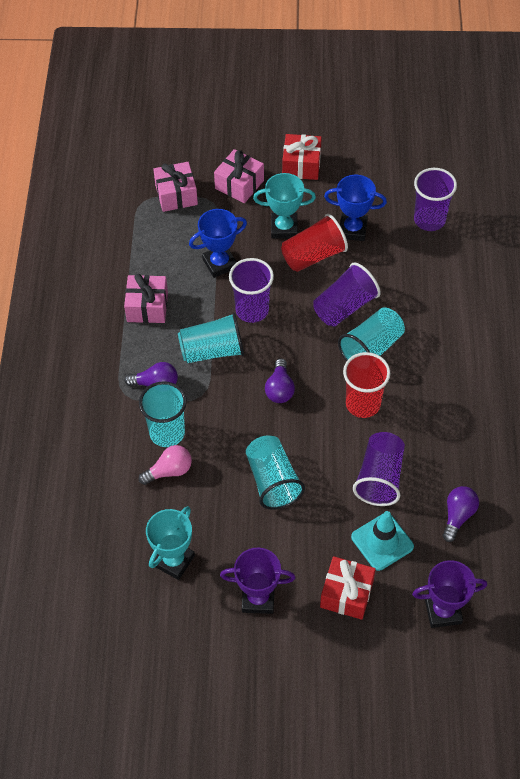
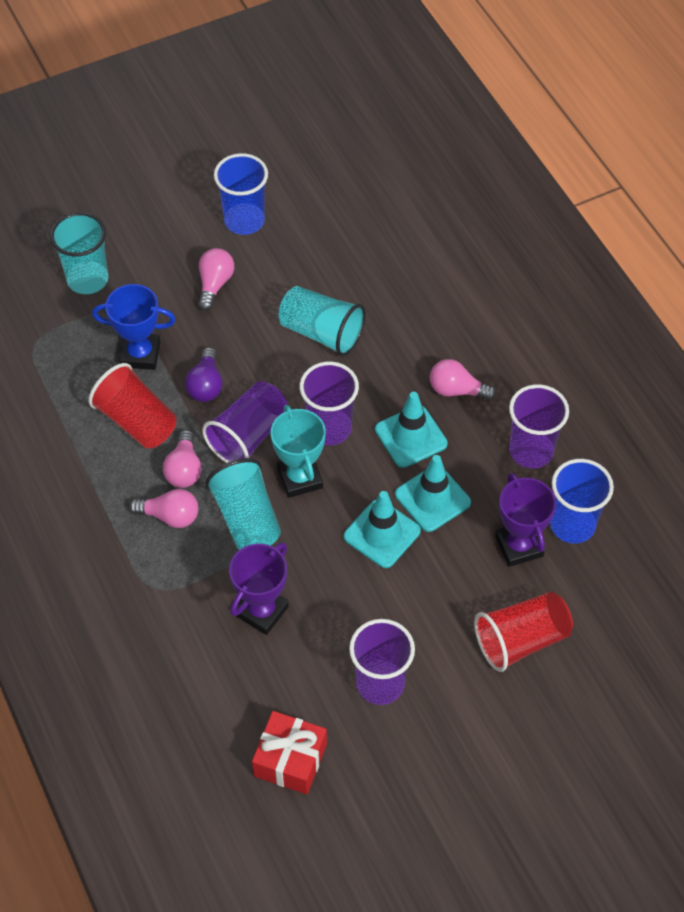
blue cup: none = 0 -> [214,153,268,235] [550,459,614,543] = 2
blue trophy: [189,209,247,278] [324,175,387,241] = 2 -> [92,284,176,370] = 1
pink gift: [124,274,168,323] [153,162,198,212] [214,149,264,203] = 3 -> none = 0
pink light bulb: [139,445,192,485] = 1 -> [129,489,198,528] [163,430,202,488] [198,248,234,311] [430,359,496,401] = 4
purple light bulb: [124,362,178,387] [265,359,295,403] [443,486,479,542] = 3 -> [185,347,223,402] = 1
red gift: [282,134,322,180] [320,556,376,620] = 2 -> [252,711,327,794] = 1
turquoise cup: [139,381,187,447] [178,312,244,363] [246,436,305,510] [338,307,405,361] = 4 -> [50,212,108,294] [205,458,281,550] [279,286,366,357] = 3
turquoise traffic cone: [351,511,414,571] = 1 -> [344,491,421,568] [375,392,448,468] [395,455,471,532] = 3
turquoise trophy: [146,506,195,580] [253,173,316,239] = 2 -> [271,405,326,498] = 1

